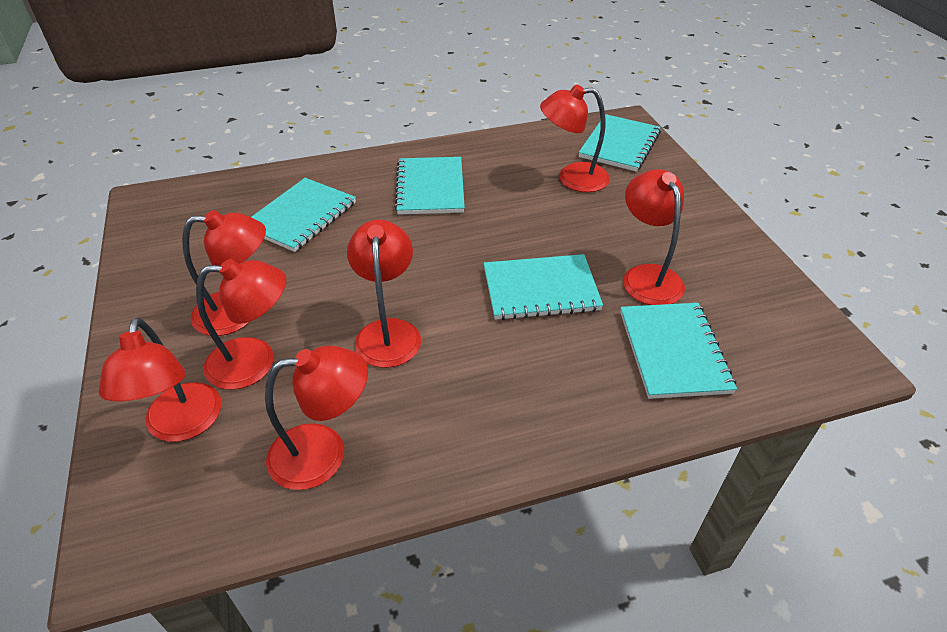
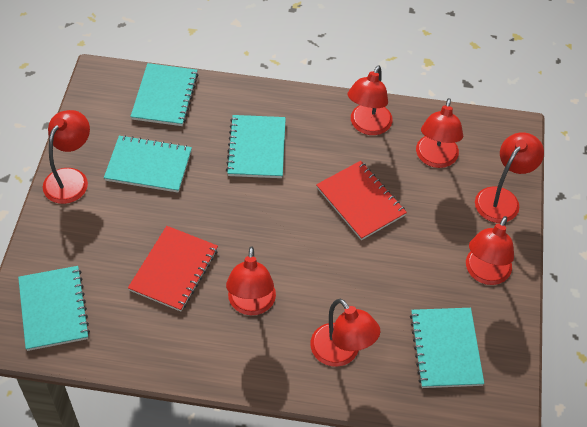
red notebook: none = 0 -> [128,226,218,312] [316,161,407,240] = 2

